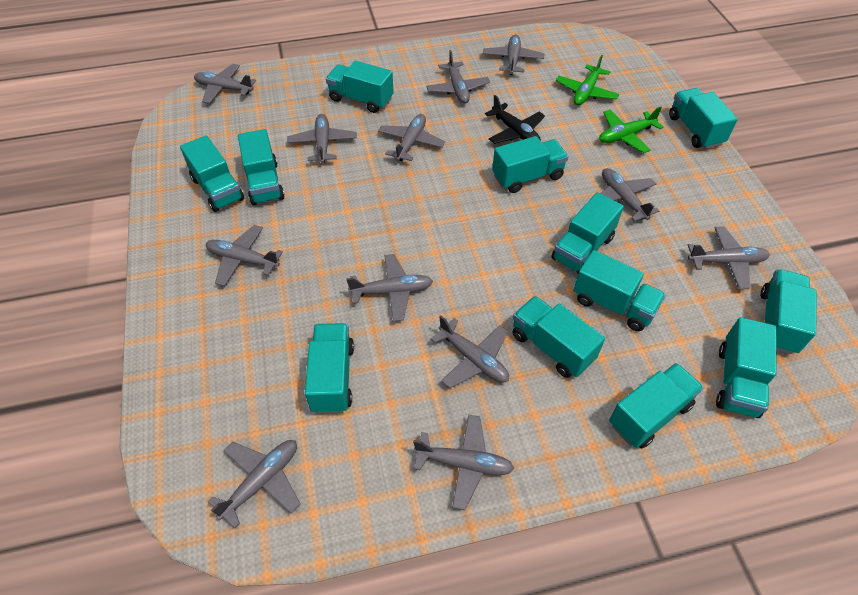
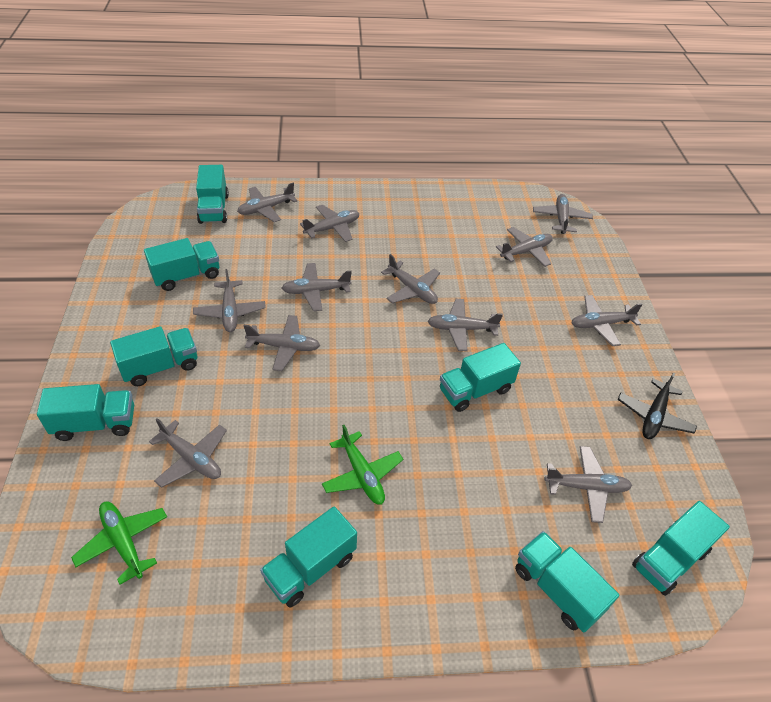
turquoise truck: [180,135,244,212] [238,129,284,205] [305,323,354,414] [326,61,394,113] [492,136,569,193] [512,296,605,378] [551,192,624,273] [573,250,666,331] [609,363,704,449] [669,88,738,149] [716,317,777,418] [761,269,817,354] = 12 -> [37,384,134,441] [110,326,197,386] [144,238,219,291] [196,165,229,224] [260,507,357,608] [440,343,521,412] [515,531,619,632] [632,501,730,596] = 8

